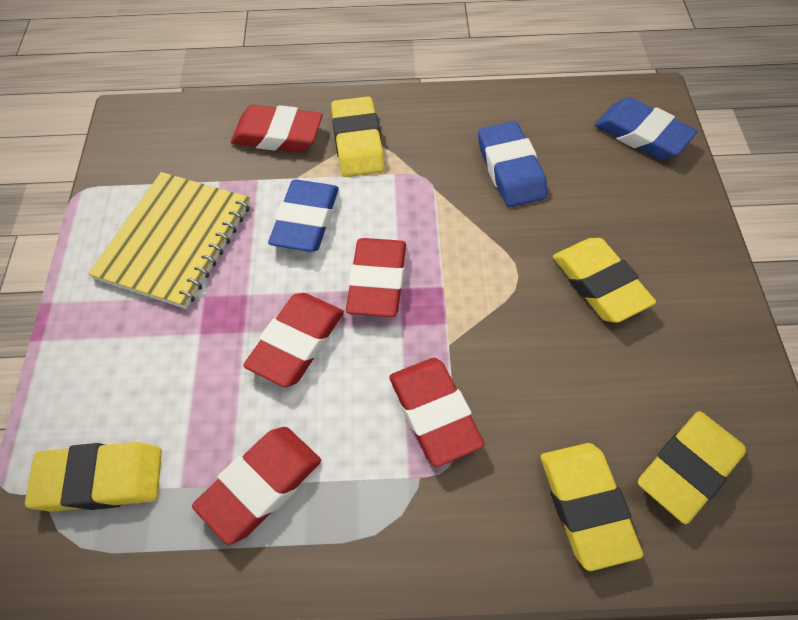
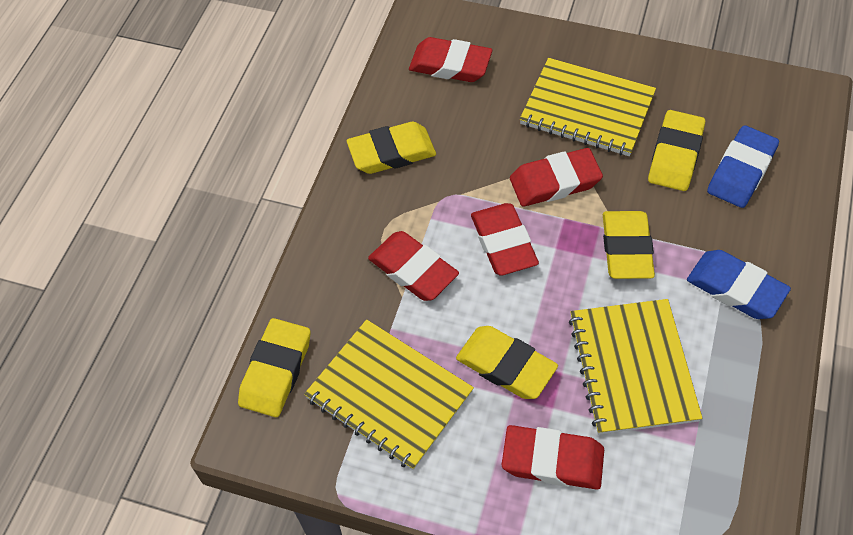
blue eraser: [268,180,339,252] [478,121,548,207] [595,97,697,160] = 3 -> [687,250,791,319] [707,125,779,208] = 2
yellow notebook: [88,172,251,309] = 1 -> [304,319,474,470] [520,58,656,156] [569,299,703,435] = 3

